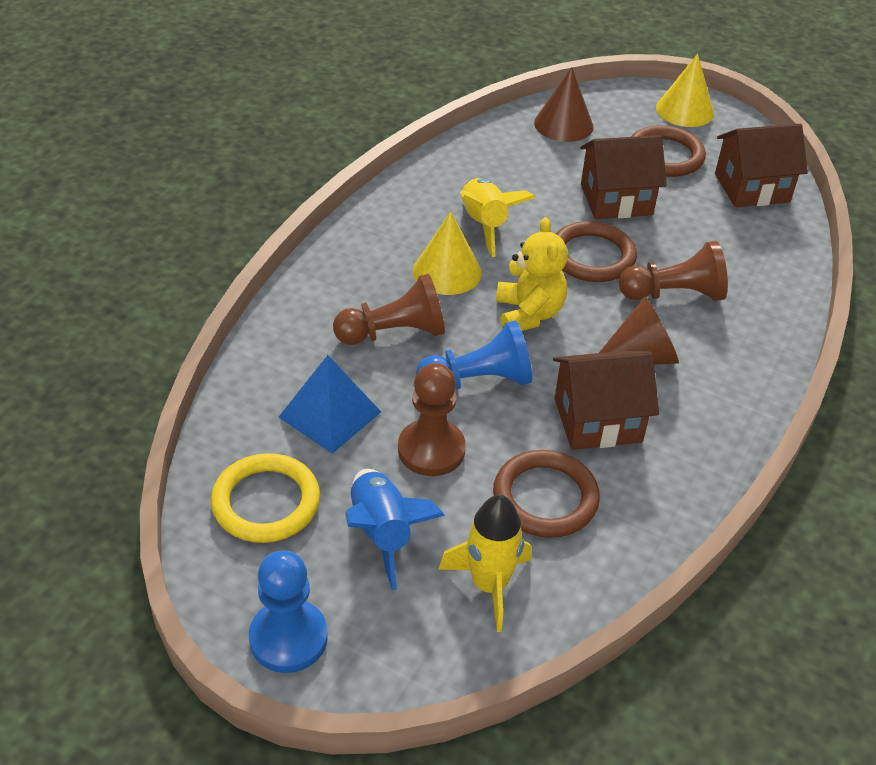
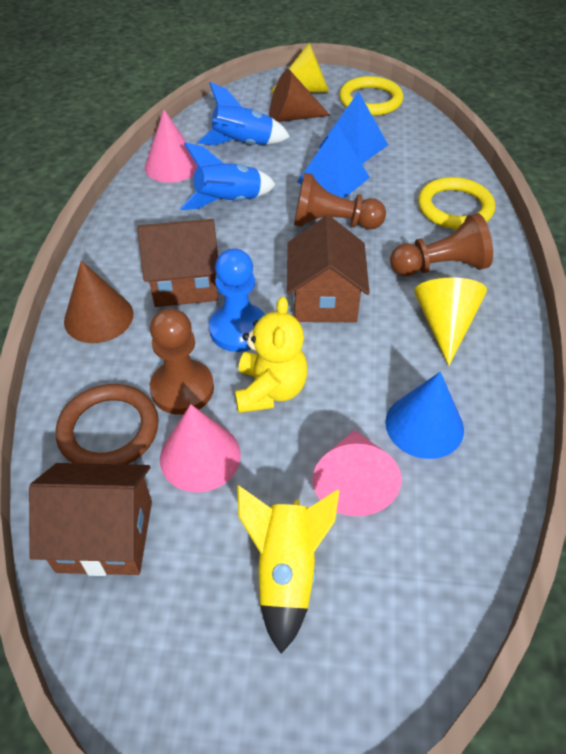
blue cone: none = 0 -> [385,372,464,459] = 1
blue pawn: [249,551,328,673] [416,321,532,390] = 2 -> [209,248,265,352] = 1
blue pyramid: [279,355,381,454] = 1 -> [297,124,370,198] [319,91,388,164] = 2
blue rocket: [345,469,445,590] = 1 -> [180,142,276,210] [197,82,290,146] = 2
brown ring: [493,450,600,538] [556,221,637,282] [631,125,706,177] = 3 -> [56,384,159,464] = 1
pink cone: none = 0 -> [145,110,198,183] [160,404,241,493] [313,430,402,516] = 3
yellow ring: [211,453,320,543] = 1 -> [339,76,403,116] [418,177,495,229] = 2
yellow rocket: [439,495,531,632] [460,178,535,257] = 2 -> [237,485,340,654] = 1

